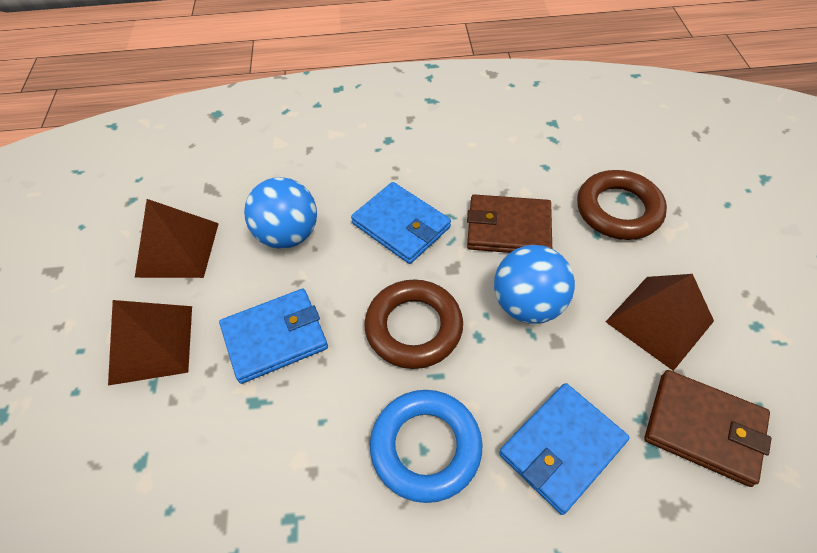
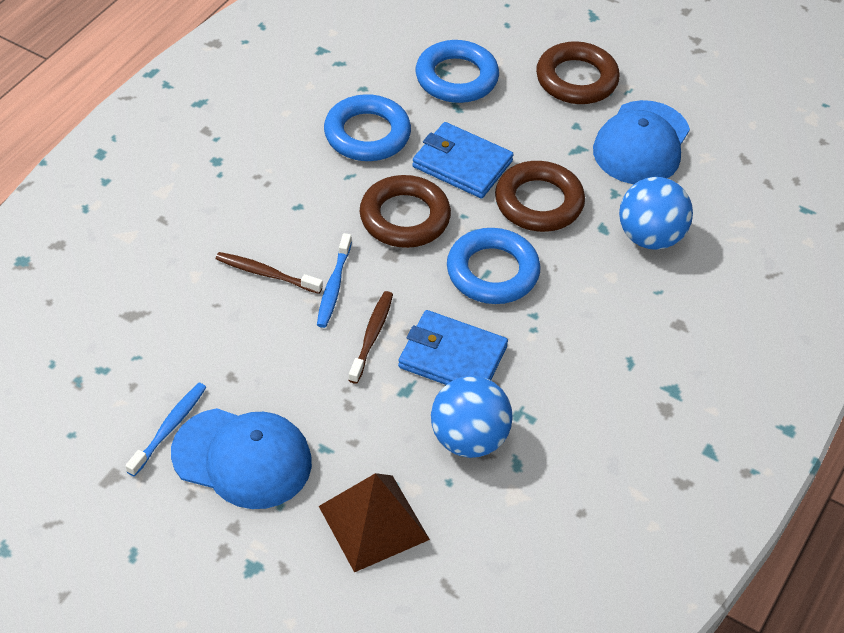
blue cap: none = 0 -> [171,408,312,509] [593,100,690,184] = 2
blue ring: [370,390,482,503] = 1 -> [324,94,411,161] [416,40,499,103] [447,228,541,304] = 3
blue toothbrush: none = 0 -> [125,383,206,477] [317,233,352,328] = 2
blue wallet: [219,289,328,384] [351,182,451,264] [499,383,630,515] = 3 -> [398,310,508,385] [412,122,514,198] = 2
brown pyramid: [108,300,192,386] [135,199,219,278] [605,274,714,371] = 3 -> [319,473,430,572] = 1
brown ring: [364,279,463,369] [577,170,667,240] = 2 -> [360,175,451,248] [495,161,585,232] [536,41,620,104] = 3
brown toothbrush: none = 0 -> [216,252,323,294] [348,291,393,384] = 2
brown wallet: [467,194,552,253] [644,370,772,487] = 2 -> none = 0

